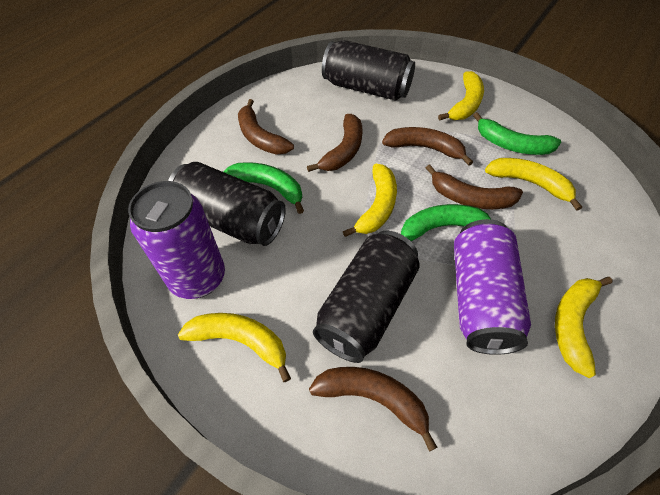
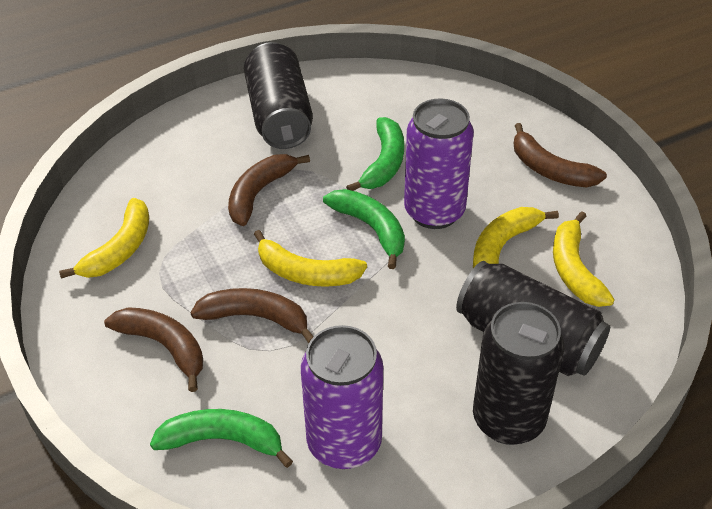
brown banana: [238,99,294,155] [307,114,362,172] [309,367,437,451] [382,127,473,166] [426,165,523,209] = 5 -> [104,307,203,392] [190,288,314,343] [228,154,310,226] [514,123,607,187] = 4
yellow banana: [178,313,291,382] [343,164,397,237] [438,71,484,120] [485,158,582,211] [555,277,613,378] = 5 -> [59,198,149,279] [254,230,367,287] [473,207,559,268] [553,211,615,307] = 4

